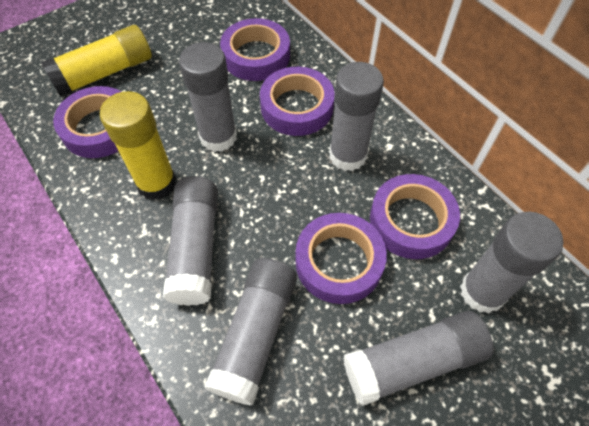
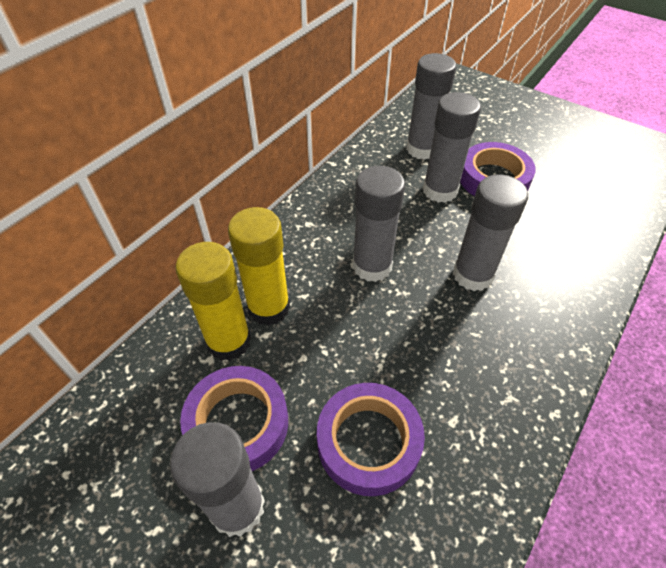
grey glue stick: [163,176,218,306] [179,42,237,152] [204,258,297,406] [329,62,384,171] [343,311,494,406] [460,212,563,313] = 6 -> [170,422,265,537] [353,166,405,282] [406,53,456,160] [423,92,481,203] [453,174,528,291] = 5
purple tape: [53,86,121,158] [220,18,290,81] [260,67,335,136] [296,213,387,304] [370,174,460,259] = 5 -> [180,366,288,471] [317,383,425,496] [460,142,536,196] = 3

